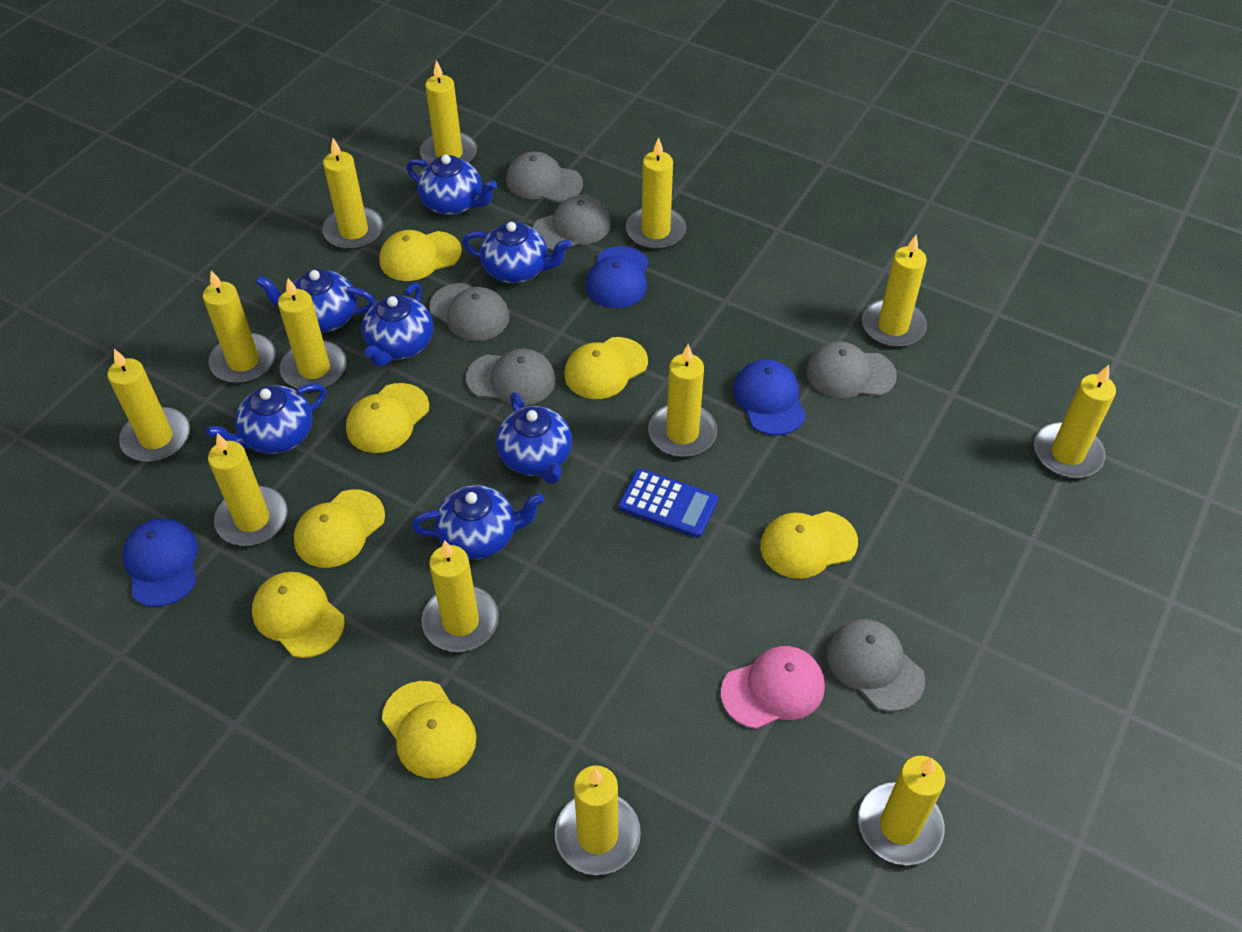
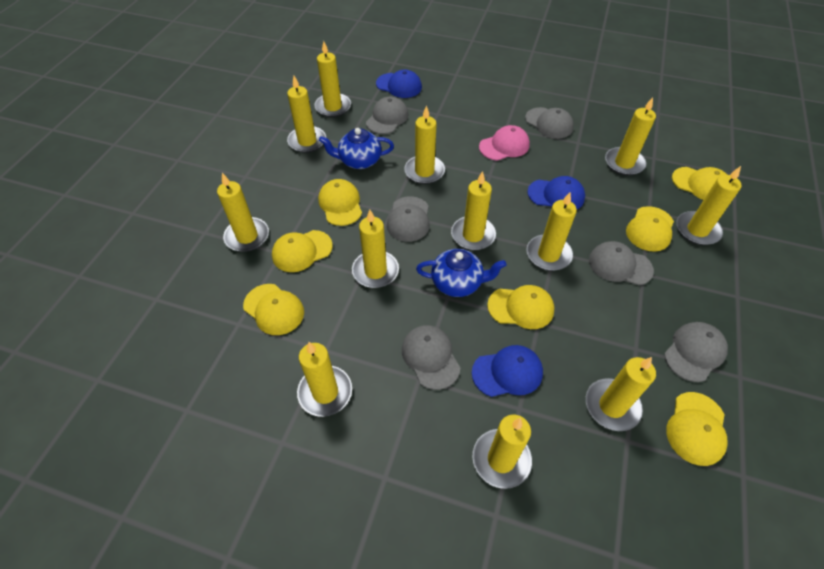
blue calculator: [618,468,718,538] = 1 -> none = 0
blue teapot: [206,384,326,454] [255,269,375,332] [362,283,433,367] [406,155,497,215] [411,485,544,559] [462,221,571,283] [496,392,572,484] = 7 -> [319,128,394,169] [416,249,506,297] = 2
yellow candle: [107,349,190,462] [203,270,276,383] [208,433,288,546] [278,278,347,391] [322,138,383,250] [420,60,477,164] [421,540,499,652] [555,765,641,875] [626,138,686,250] [648,344,717,457] [858,756,945,865] [862,235,927,347] [1034,365,1116,478] = 13 -> [217,173,269,252] [287,76,326,153] [297,342,352,417] [314,41,351,117] [352,210,399,288] [404,105,445,184] [451,171,496,250] [473,415,532,489] [526,192,577,271] [586,357,656,431] [605,97,656,176] [676,166,741,245] = 12

